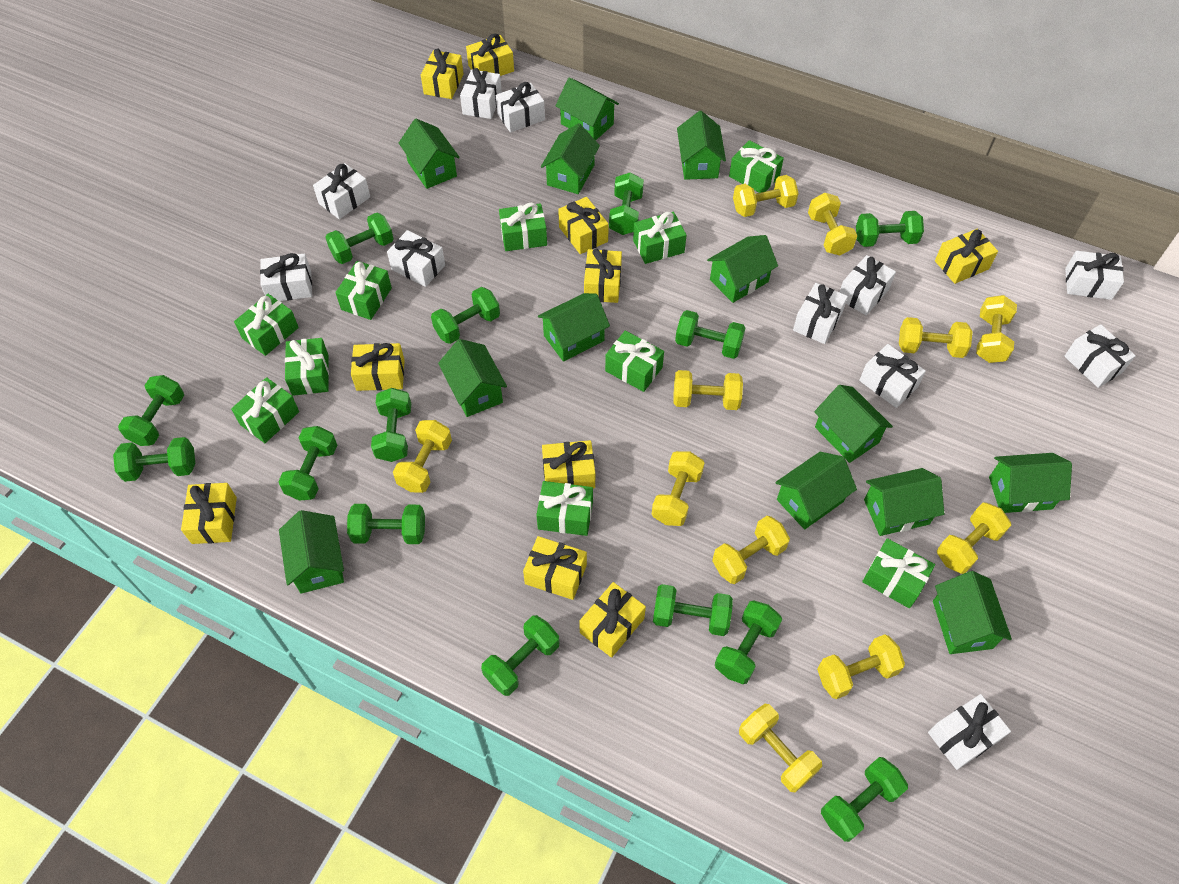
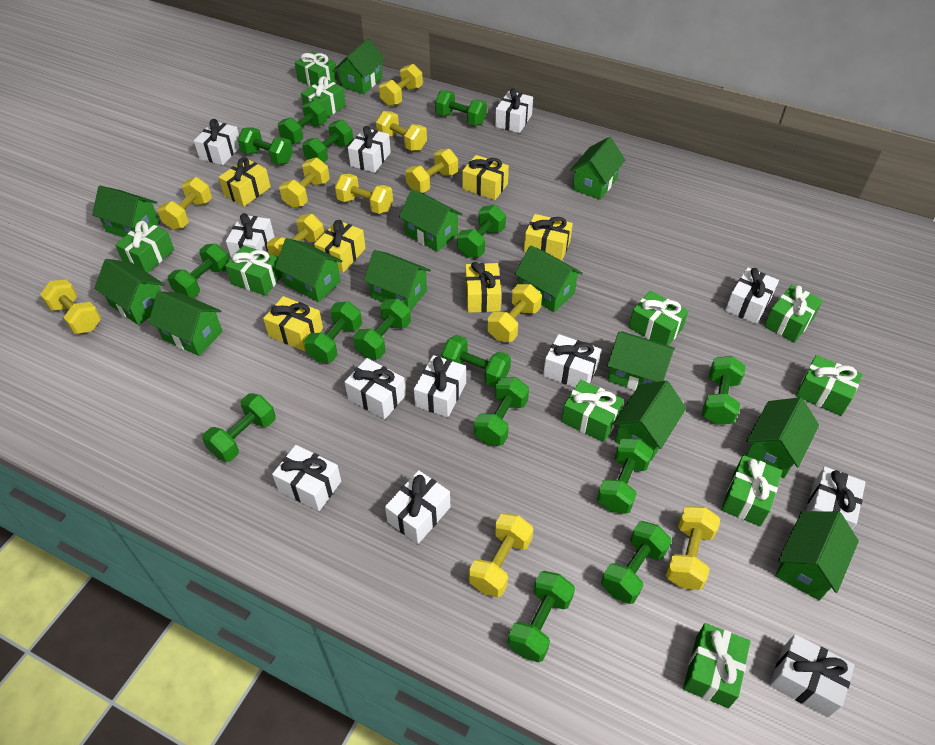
green dumbbell: [113,437,195,482] [118,375,184,446] [278,426,337,501] [325,213,394,264] [347,504,425,544] [371,388,411,462] [431,287,500,344] [481,615,559,696] [609,172,644,235] [653,584,733,636] [675,310,745,359] [715,600,782,684] [821,757,908,842] [856,211,924,247] = 14 -> [168,244,229,298] [202,393,276,462] [237,127,293,165] [278,100,327,144] [302,120,353,163] [304,301,362,363] [353,299,411,359] [435,90,487,125] [441,335,511,388] [457,205,506,258] [474,377,529,446] [507,571,575,662] [597,438,653,514] [601,521,672,604] [702,356,746,425] = 15
white gift: [260,253,312,301] [313,163,370,219] [387,230,445,287] [460,68,502,119] [496,82,545,133] [793,283,848,344] [840,255,896,316] [859,344,926,408] [928,694,1011,770] [1064,324,1136,388] [1065,251,1124,300] = 11 -> [194,119,240,165] [226,213,275,258] [272,445,341,511] [345,358,406,419] [348,126,391,173] [385,470,450,544] [414,355,466,417] [495,88,533,133] [543,334,601,388] [725,268,779,324] [770,634,855,717] [806,467,866,529] = 12
yellow gift: [181,483,237,544] [351,343,405,391] [421,48,464,99] [466,33,514,76] [523,536,587,600] [542,440,595,488] [558,197,609,254] [579,582,646,658] [584,249,622,303] [935,229,998,284] = 10 -> [219,157,271,206] [263,296,323,351] [314,220,366,273] [462,155,509,200] [465,262,501,313] [524,214,573,261] = 6

